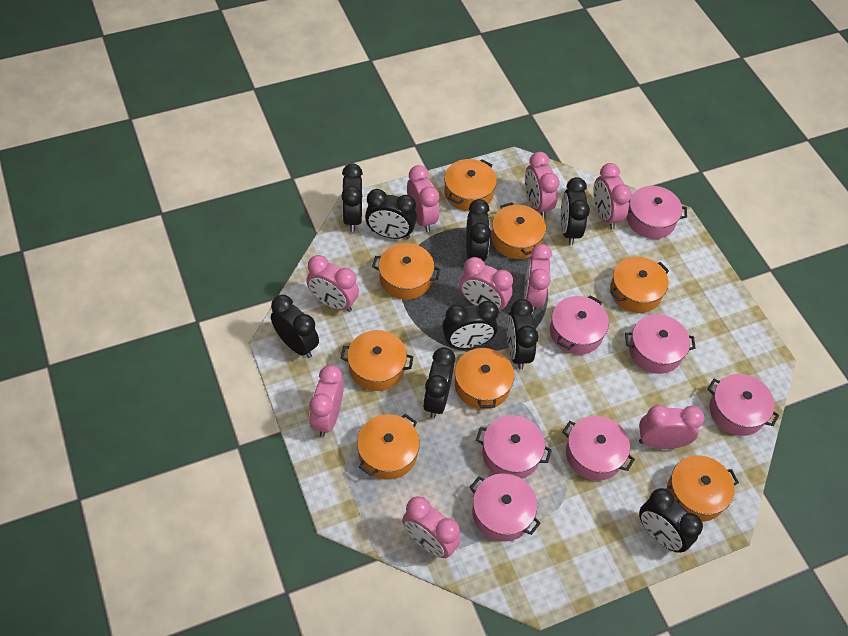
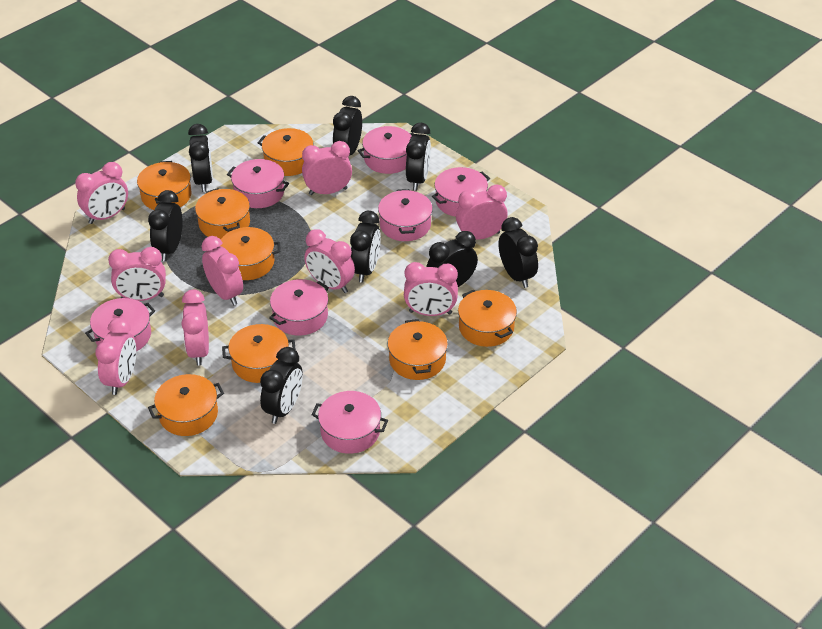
black clock: [271,295,319,358] [341,163,363,232] [365,189,417,239] [423,347,455,418] [442,301,499,348] [466,199,491,261] [507,299,538,370] [561,177,590,245] [639,488,703,553] = 9 -> [148,190,183,261] [188,124,213,192] [260,347,303,424] [333,96,362,156] [350,211,381,283] [406,123,431,191] [427,231,478,287] [499,217,538,288] = 8

